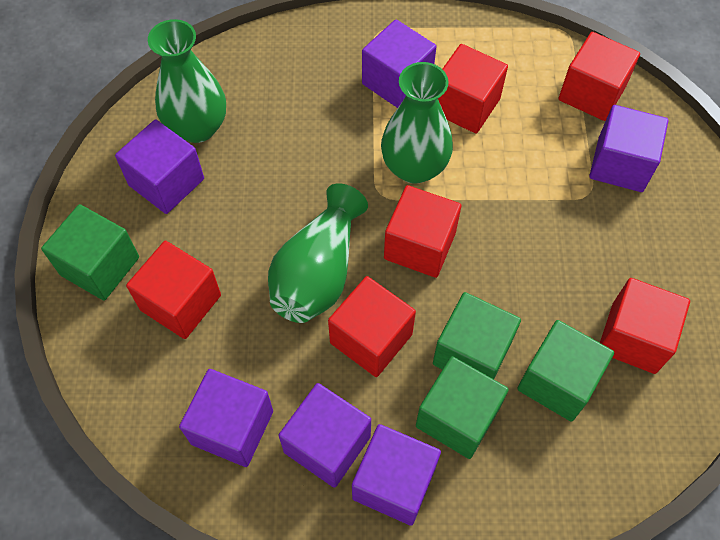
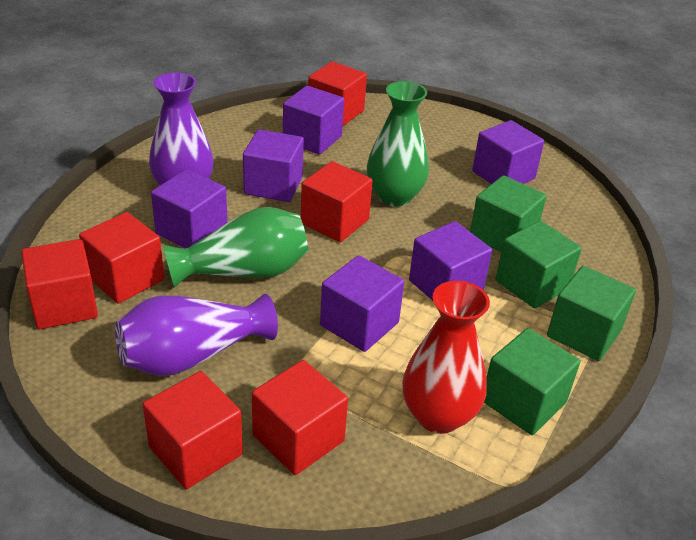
green vase: [148,19,226,143] [268,183,368,323] [381,62,453,184] = 3 -> [163,207,308,288] [367,81,429,207] = 2
purple vase: none = 0 -> [115,294,278,376] [149,72,214,186] = 2
red vase: none = 0 -> [402,281,490,434] = 1

